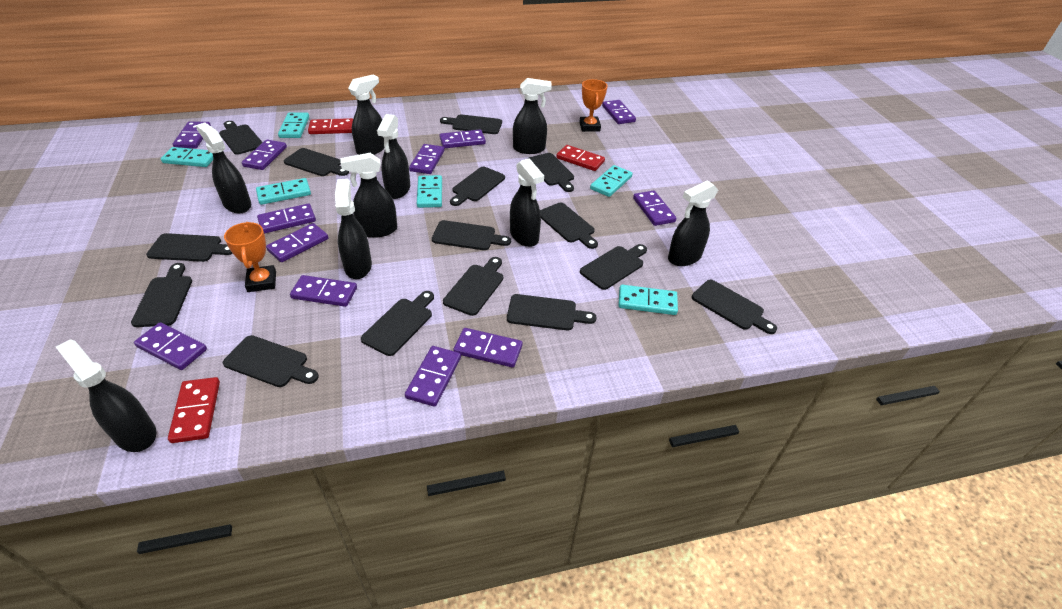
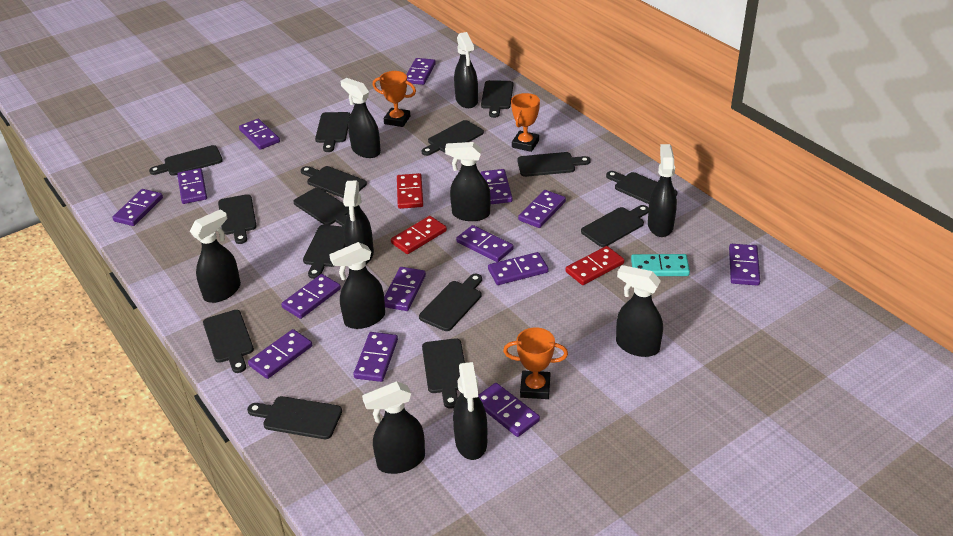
black spray bottle: [56,339,156,452] [196,122,251,213] [335,179,372,279] [340,153,397,238] [348,74,384,155] [377,114,410,199] [510,158,544,247] [513,78,552,154] [668,180,718,266] = 9 -> [190,209,241,303] [329,242,385,329] [340,78,381,158] [343,181,374,264] [362,381,425,474] [445,142,491,221] [453,362,487,460] [454,32,478,108] [616,265,663,357] [648,144,677,237] = 10
orange trophy: [224,222,276,292] [580,79,608,132] = 2 -> [373,71,416,127] [503,327,568,399] [511,93,540,152] = 3
purple domino: [134,322,207,370] [173,122,211,149] [242,140,287,170] [257,203,316,234] [266,223,328,262] [290,275,357,307] [405,346,461,407] [409,144,444,174] [439,130,486,149] [453,328,523,367] [602,100,636,124] [633,190,676,226] = 12 -> [112,189,163,226] [177,168,207,204] [239,119,280,150] [248,329,312,379] [281,274,341,319] [353,332,398,382] [384,267,426,311] [406,58,436,85] [456,225,514,262] [478,383,540,437] [481,169,513,204] [488,252,548,285] [518,190,566,228] [729,244,760,286] = 14
turquoise domino: [161,147,213,167] [256,178,311,205] [278,112,309,138] [417,175,442,208] [590,165,633,197] [618,285,678,315] = 6 -> [631,254,690,276] = 1

